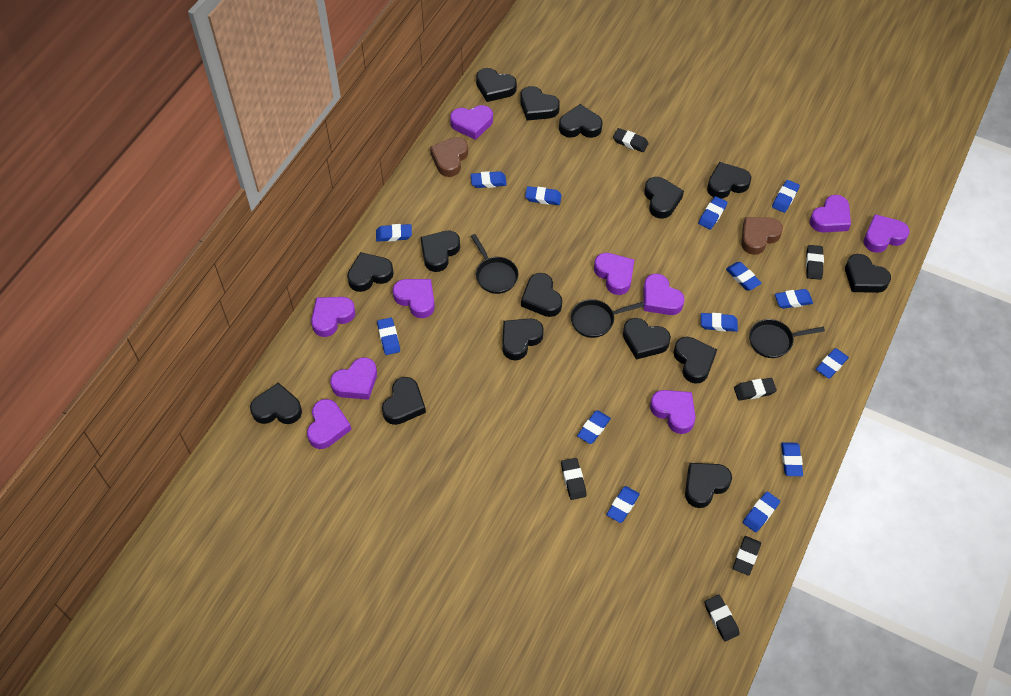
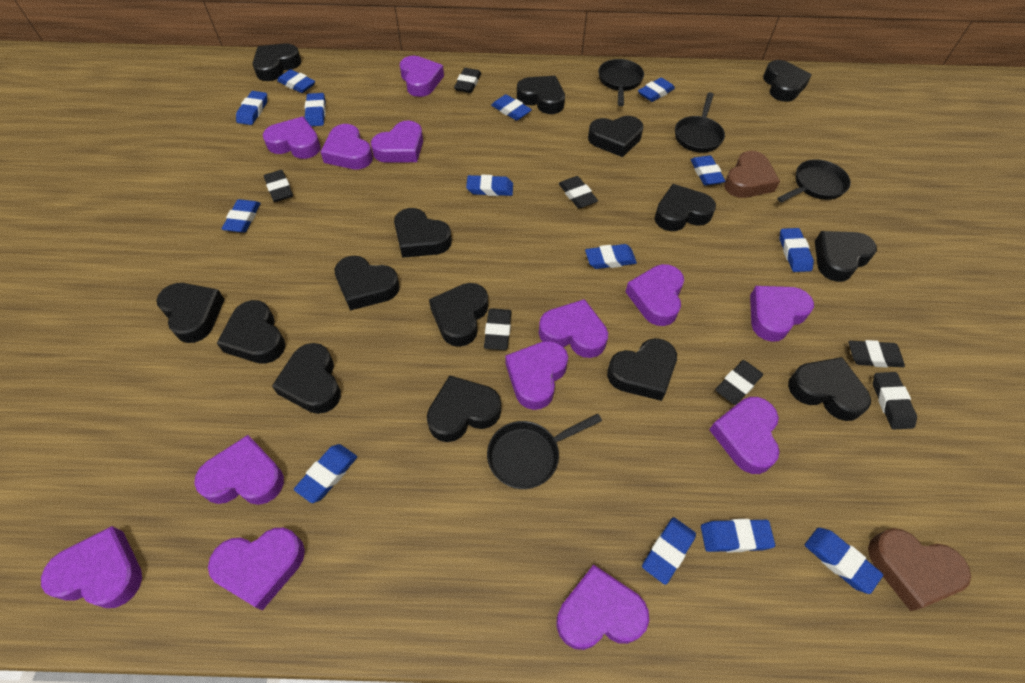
black eraser: [561,458,587,500] [613,128,649,152] [705,595,740,641] [733,536,761,576] [734,378,777,401] [806,245,824,280] = 6 -> [264,170,293,202] [454,68,481,93] [484,308,511,350] [559,176,598,208] [715,360,763,405] [848,340,905,368] [873,372,917,430] = 7
black pan: [471,234,519,294] [571,299,644,338] [749,319,825,358] = 3 -> [487,414,602,489] [598,59,644,106] [675,92,725,153] [777,159,851,203] = 4
purple heart: [307,399,351,449] [311,297,356,337] [330,357,377,400] [393,279,435,318] [450,105,493,140] [594,253,634,295] [643,274,685,315] [650,390,695,434] [810,195,851,232] [863,214,909,253] = 10 -> [41,526,142,608] [194,435,284,505] [208,528,305,611] [263,117,321,159] [321,124,373,169] [371,121,423,163] [400,56,444,97] [506,341,568,410] [539,299,608,358] [556,565,649,650] [625,264,684,326] [709,397,780,474] [750,286,814,342] = 13

